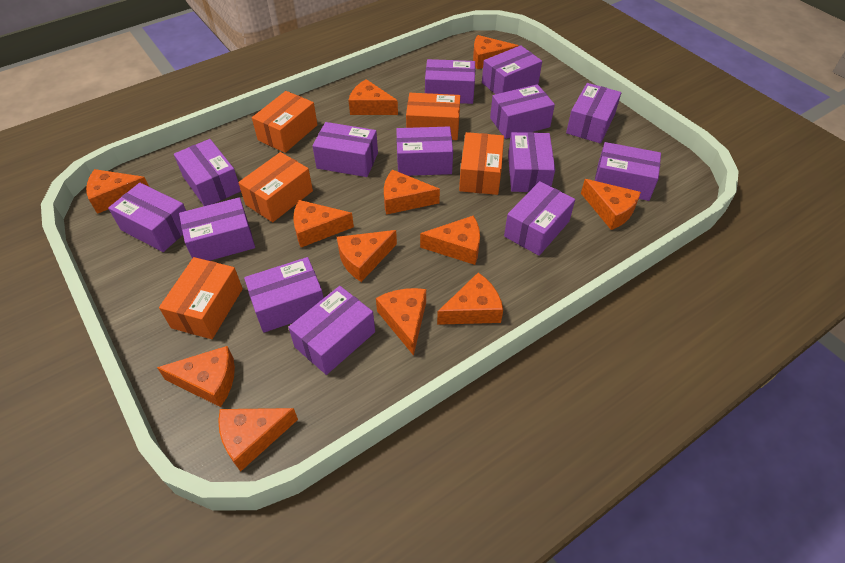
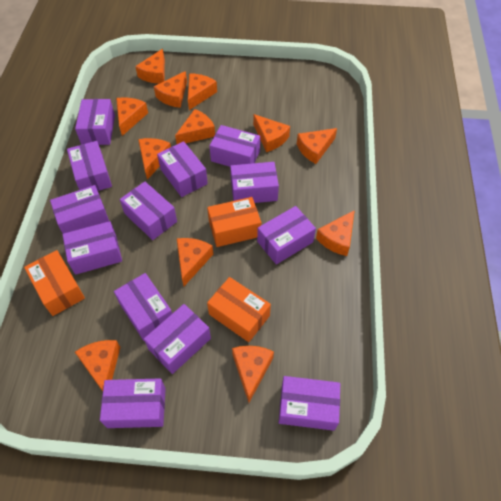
orange box: [159,257,243,339] [238,152,313,222] [252,91,317,153] [406,93,460,140] [459,132,504,195] = 5 -> [24,250,85,316] [207,197,261,247] [207,277,271,342] = 3
purple box: [108,183,186,252] [174,139,241,206] [179,197,255,261] [244,257,324,333] [288,286,375,375] [313,122,378,177] [396,127,453,176] [425,59,475,104] [482,45,542,94] [490,84,555,139] [504,181,575,256] [508,132,555,192] [566,83,621,143] [595,142,661,201] = 14 -> [50,185,109,234] [62,221,122,275] [67,141,112,191] [75,99,115,145] [100,378,166,428] [114,273,172,341] [120,182,177,240] [144,304,211,374] [157,141,208,197] [209,125,260,167] [230,162,279,203] [257,206,316,265] [279,376,340,431] = 13

